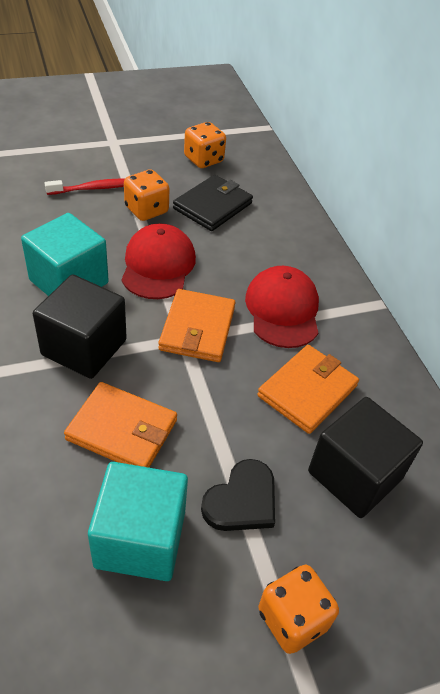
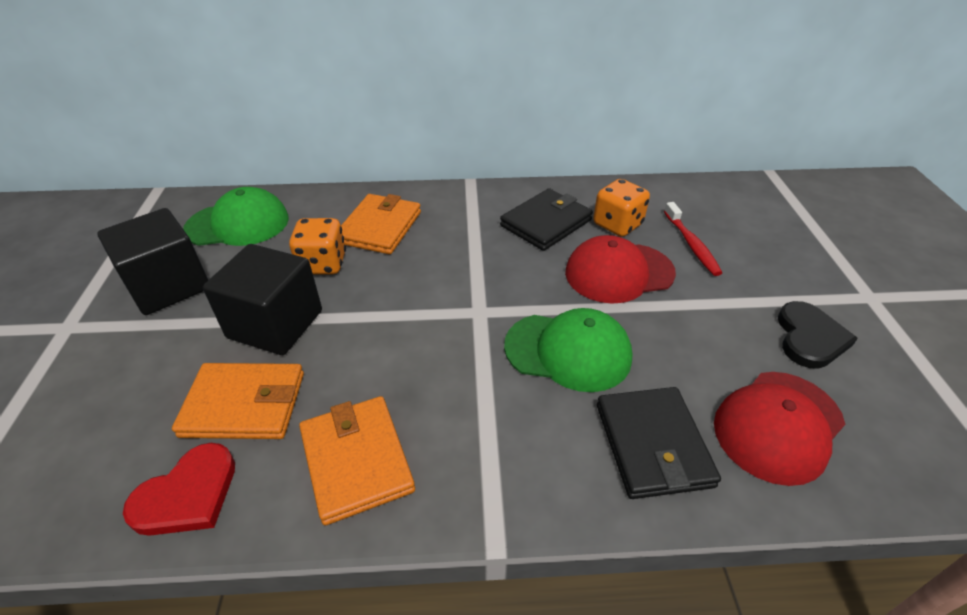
black wallet: [173,175,253,231] = 1 -> [500,188,593,251] [597,387,721,499] = 2
green cap: none = 0 -> [183,187,289,246] [504,308,633,392] = 2
orange dice: [124,169,170,221] [184,122,226,168] [258,565,339,654] = 3 -> [289,218,346,274] [593,179,650,237] = 2
red heart: none = 0 -> [123,443,235,536] = 1
turquoise cube: [21,213,109,296] [88,462,188,581] = 2 -> none = 0

